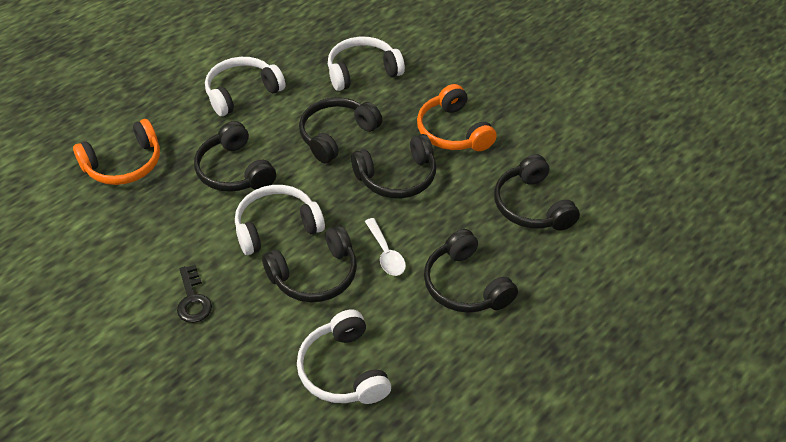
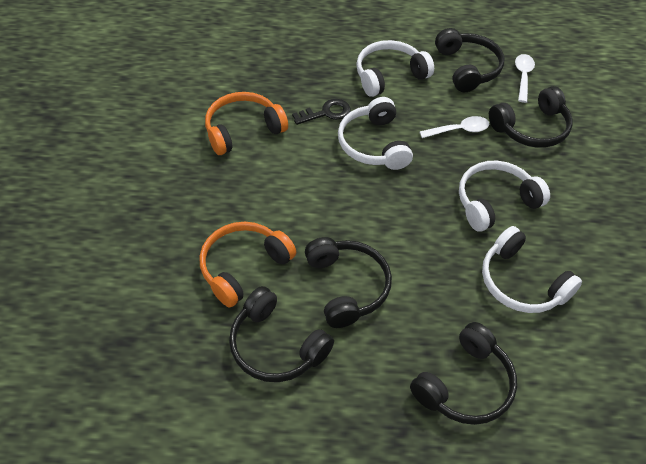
black headphones: [194,121,276,192] [262,225,357,302] [299,97,383,163] [351,134,436,199] [424,229,518,313] [494,154,580,231] = 6 -> [229,286,334,382] [305,237,392,328] [410,322,517,425] [435,28,505,92] [489,86,573,148] = 5
white spoon: [365,218,406,276] = 1 -> [419,116,490,138] [515,54,535,103] = 2

